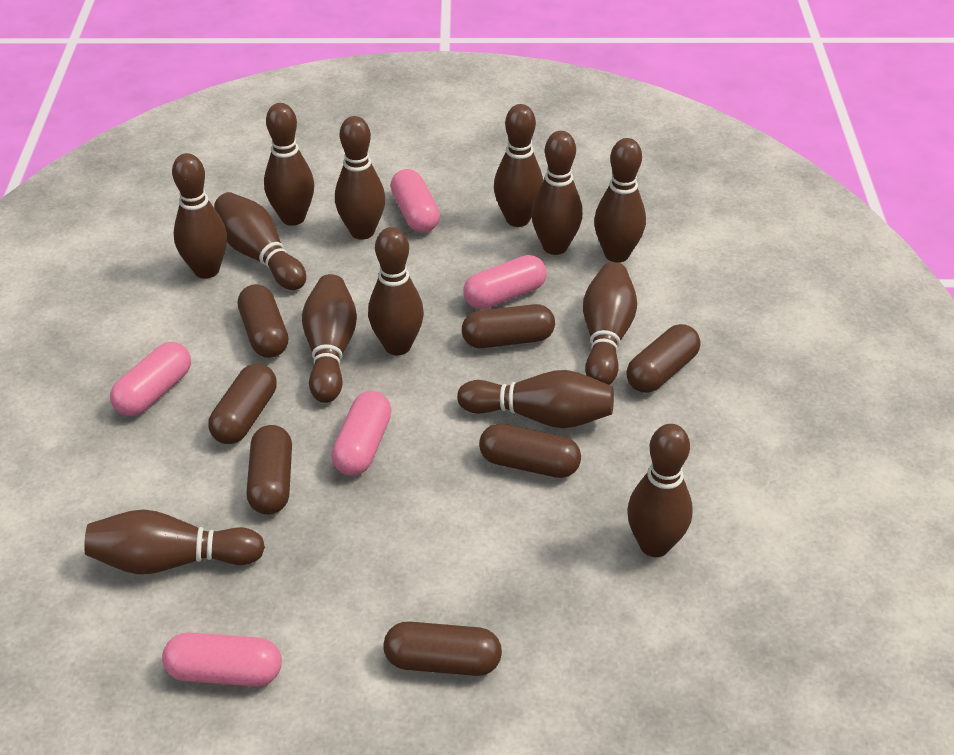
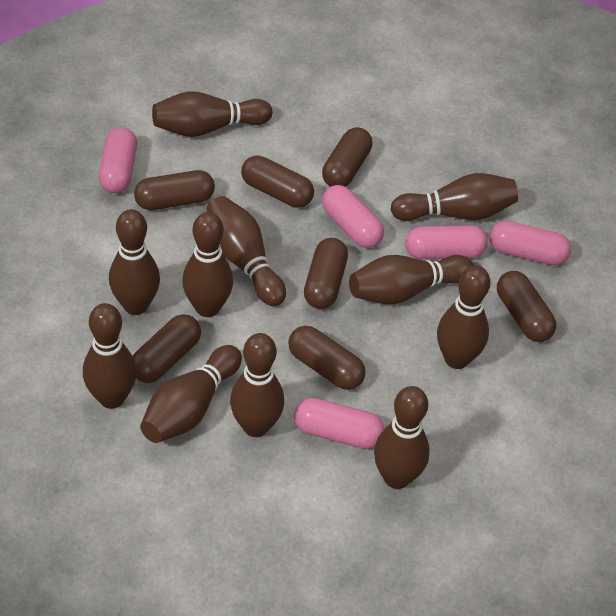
brown bowling pin: [84,509,265,574] [172,153,227,279] [214,192,306,290] [264,103,314,226] [302,274,357,403] [335,116,385,240] [368,227,424,355] [457,370,614,428] [494,104,543,227] [531,131,583,255] [583,262,637,385] [594,138,646,262] [627,424,693,557] = 13 -> [83,303,137,409] [109,209,160,315] [140,345,242,443] [152,91,272,137] [182,212,233,317] [207,196,286,306] [230,333,284,437] [349,255,473,304] [374,386,430,489] [391,173,518,221] [437,265,490,369] = 11

